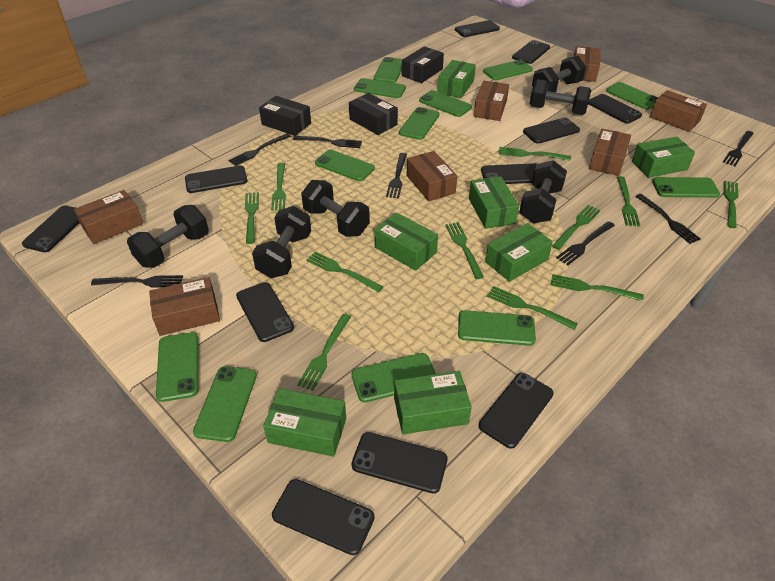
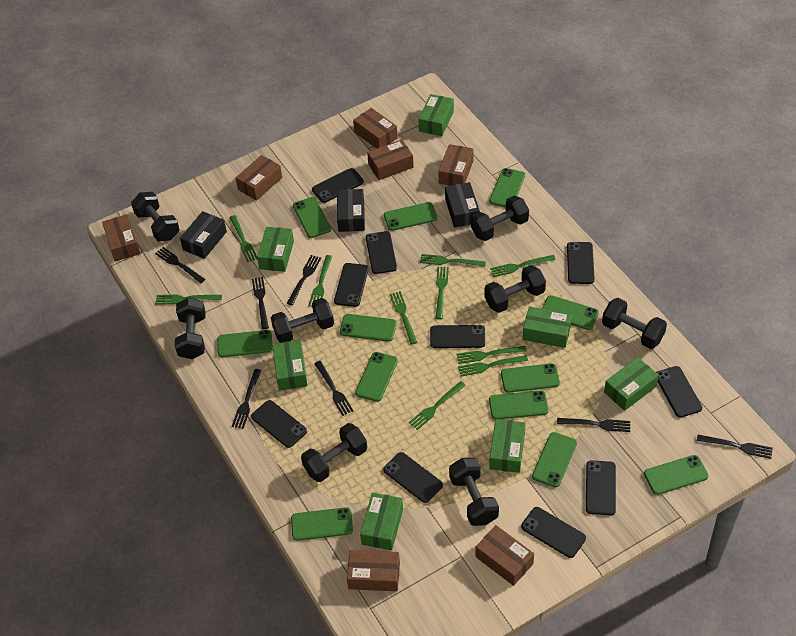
black dumbbell: [127,205,209,268] [252,206,311,278] [301,180,370,237] [519,160,567,223] [530,79,591,115] [532,56,586,92] = 6 -> [131,192,180,241] [175,298,206,359] [271,298,334,343] [301,423,367,482] [449,458,499,526] [471,195,529,241] [484,265,546,313] [602,298,667,349] = 8
black phone: [22,205,80,252] [185,165,247,193] [236,282,294,342] [272,479,375,555] [351,432,448,493] [455,20,500,37] [479,373,554,449] [481,163,537,184] [512,40,550,64] [523,117,580,144] [588,94,642,124] = 11 -> [251,400,307,448] [312,168,364,203] [334,263,369,307] [366,231,397,274] [383,452,443,503] [430,325,485,348] [521,507,586,558] [567,242,595,284] [586,460,616,515] [656,366,702,418] = 10
green fork: [245,192,259,244] [271,163,286,210] [297,314,351,391] [306,251,383,292] [445,222,484,279] [487,286,578,330] [499,147,571,160] [550,274,644,301] [552,205,600,250] [617,176,640,227] [724,181,738,228] = 11 -> [155,294,222,305] [229,215,257,263] [308,255,332,307] [390,291,417,344] [408,381,466,430] [420,254,486,267] [436,267,449,319] [457,346,527,364] [458,355,528,377] [490,255,556,277] = 10

